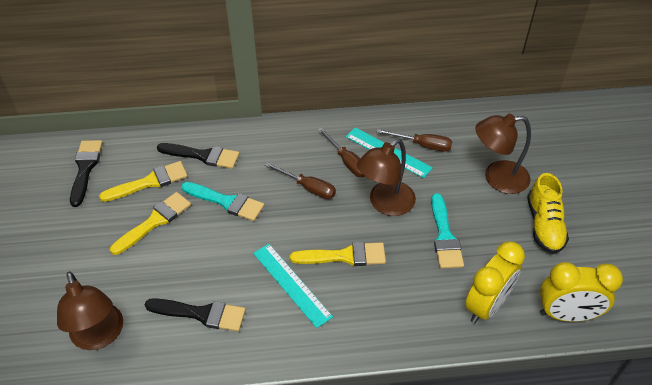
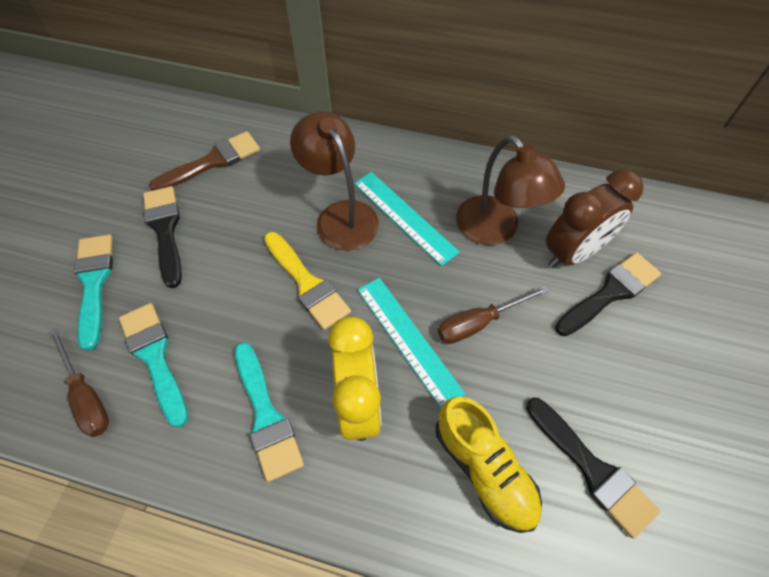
brown brush: none = 0 -> [149,131,260,190] = 1
brown clock: none = 0 -> [546,169,644,268] = 1
brown lamp: [57,271,123,350] [357,139,416,216] [475,114,531,194] = 3 -> [290,111,379,251] [456,135,565,245] = 2
brown screwdriver: [265,162,336,199] [318,128,365,177] [377,129,452,152] = 3 -> [49,328,109,437] [438,286,549,344] = 2
turquoise brush: [181,182,264,221] [431,193,464,269] = 2 -> [74,234,113,351] [119,303,188,428] [235,342,304,482] = 3
yellow brush: [99,161,188,202] [110,192,191,255] [290,242,386,266] = 3 -> [264,232,351,330] = 1
yellow clock: [465,241,525,323] [540,262,623,322] = 2 -> [328,316,382,441] = 1

